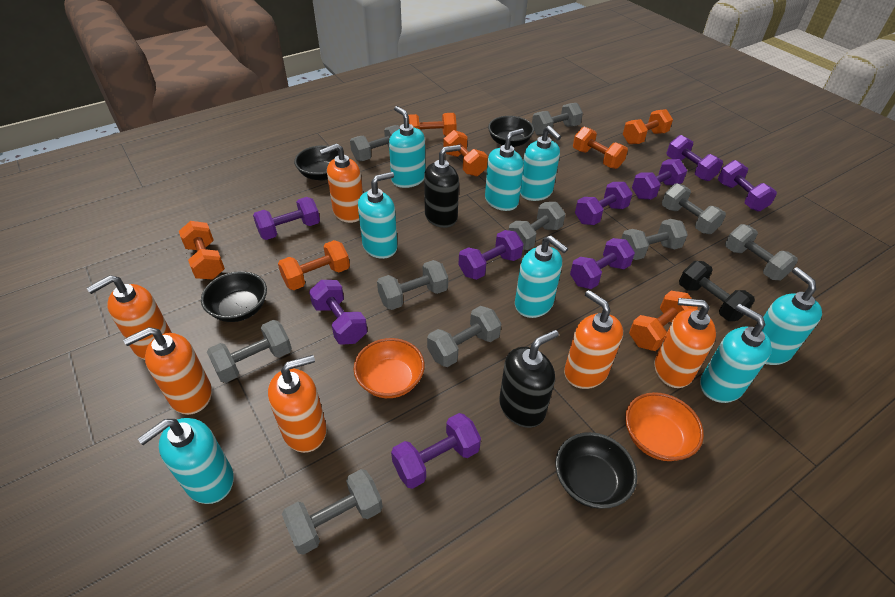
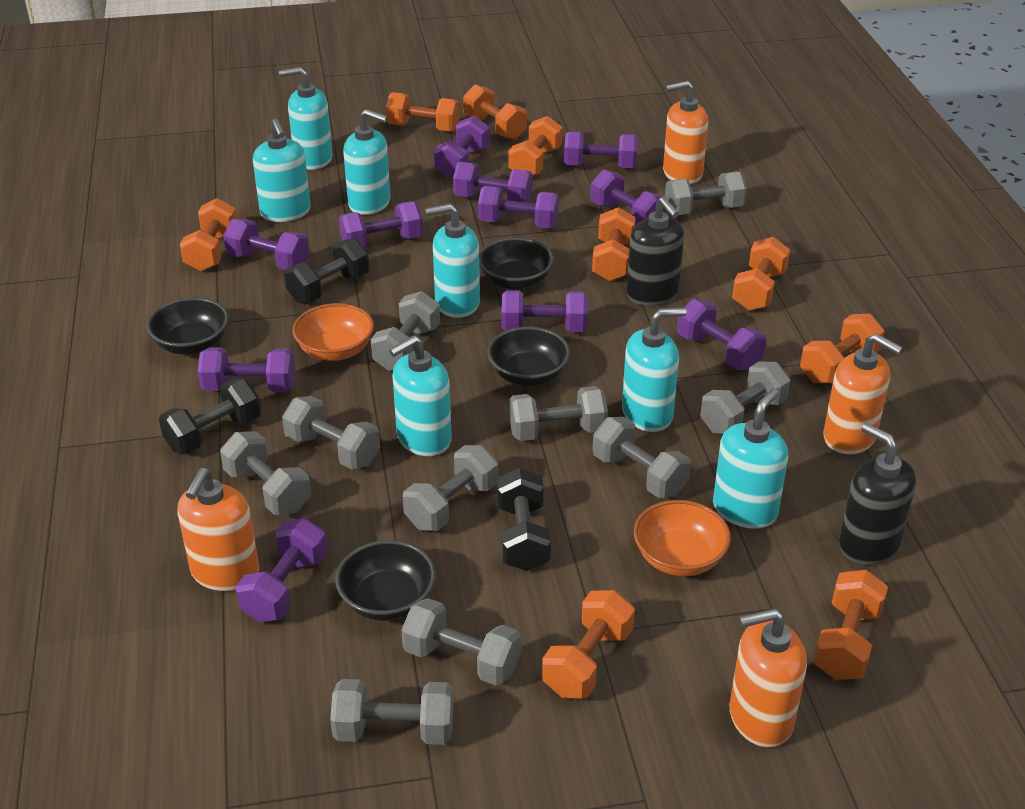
black dumbbell: [679,261,755,321] = 1 -> [159,379,261,454] [284,238,369,303] [497,468,551,571] = 3
orange dumbbell: [179,221,225,280] [278,240,350,290] [408,113,457,136] [443,130,488,176] [573,127,628,169] [623,109,673,144] [629,291,698,351] = 7 -> [180,198,237,271] [386,92,460,132] [463,84,527,140] [509,116,563,176] [542,590,635,699] [592,207,636,281] [732,237,790,311] [800,314,885,383] [813,570,888,680] = 9
orange soap dispenser: [87,275,172,360] [123,327,212,415] [268,355,327,453] [319,143,363,223] [564,290,623,389] [654,298,716,388] = 6 -> [177,468,259,591] [663,81,708,184] [730,608,807,747] [824,333,903,454] = 4
purple dumbbell: [253,197,320,240] [309,280,367,345] [391,413,481,489] [458,230,523,280] [570,238,635,289] [575,182,632,225] [632,159,687,199] [667,135,723,181] [718,160,777,212] = 9 -> [198,347,295,392] [223,219,309,270] [236,518,327,622] [339,201,423,247] [433,116,490,178] [453,162,533,203] [478,186,559,228] [501,290,588,332] [564,132,638,168] [590,170,666,225] [677,299,766,370] = 11
turquoise soap dispenser: [138,418,234,504] [358,172,397,259] [389,106,425,188] [485,128,524,211] [515,236,568,318] [520,126,561,201] [700,304,772,403] [762,267,822,365] = 8 -> [253,119,311,222] [279,67,333,170] [343,109,391,215] [389,335,452,456] [425,203,480,318] [622,307,687,432] [713,389,788,529] = 7

